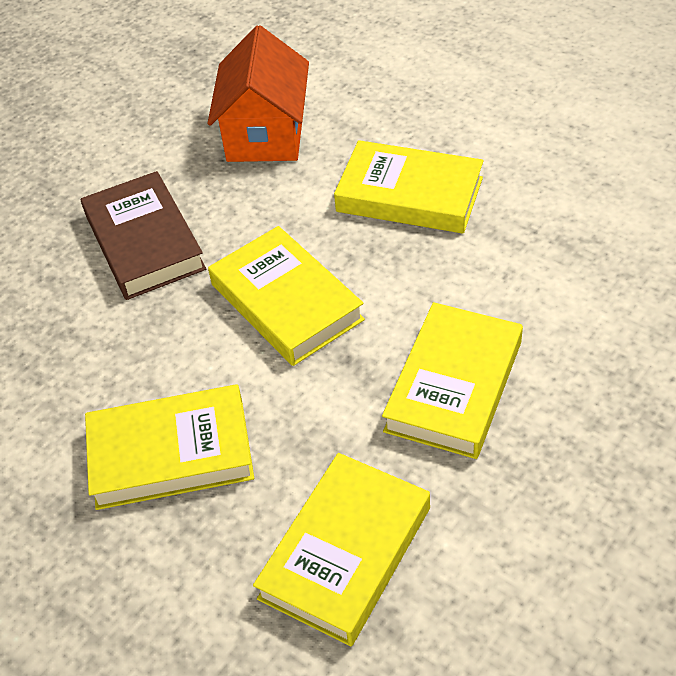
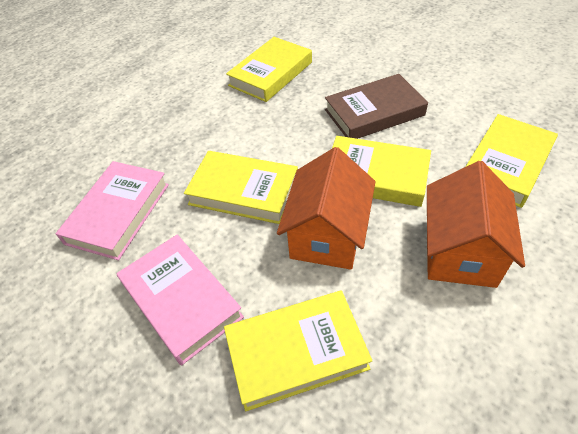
orange house: [208,25,309,162] = 1 -> [277,147,375,270] [427,161,525,288] = 2
pink book: none = 0 -> [56,161,169,260] [117,234,244,365] = 2

